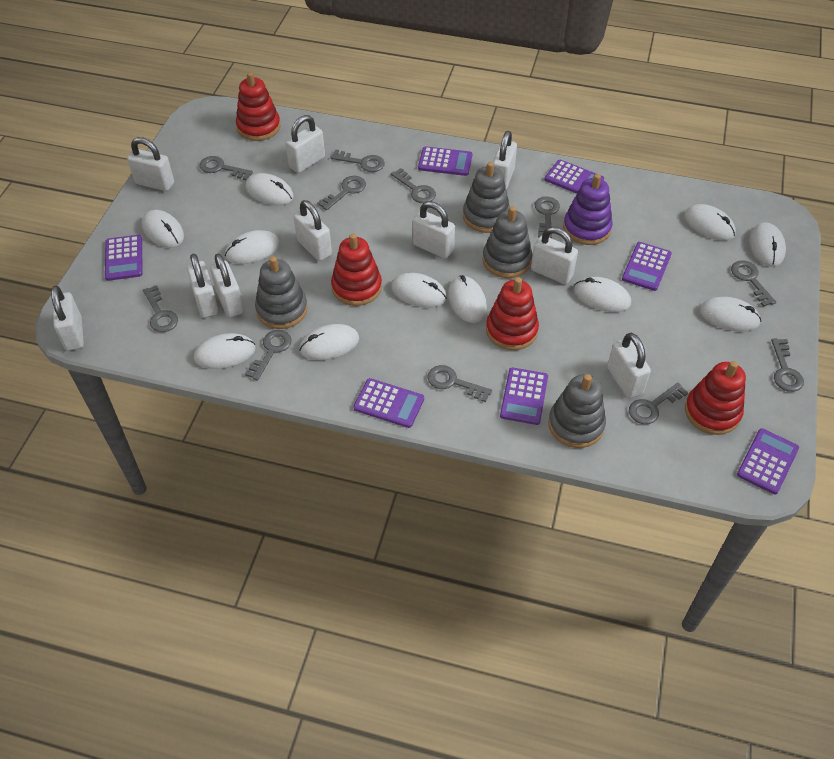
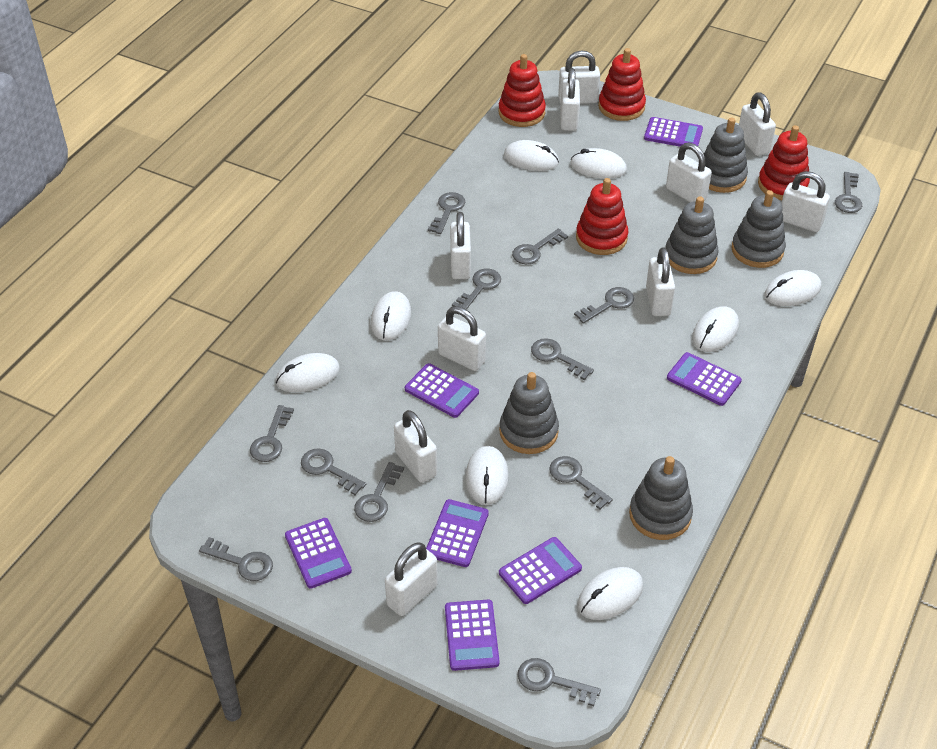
grey key: [143,285,178,332] [200,156,253,181] [245,330,292,381] [318,176,366,210] [330,149,385,172] [391,168,436,203] [427,365,492,402] [535,196,560,238] [629,383,688,424] [731,260,776,307] [771,338,804,392] = 11 -> [199,537,273,581] [250,405,294,462] [301,448,366,495] [354,462,404,522] [428,192,465,234] [452,269,501,310] [512,228,568,264] [518,658,601,706] [531,338,594,380] [549,456,613,509] [574,287,634,324] [835,172,862,213] = 12
grey stacking toy: [255,256,308,329] [463,162,510,233] [483,206,532,278] [548,374,606,448] = 4 -> [499,372,559,454] [629,456,693,540] [666,197,719,274] [704,118,748,193] [731,190,786,268] = 5
purple stacking toy: [563,174,613,245] = 1 -> none = 0
white mouse: [142,210,184,248] [194,333,255,369] [225,230,280,264] [246,173,294,205] [299,324,359,360] [391,273,447,308] [448,275,487,323] [574,277,631,312] [684,204,736,241] [700,297,761,332] [749,222,786,267] = 11 -> [276,353,340,392] [371,291,411,341] [465,446,509,505] [504,140,559,171] [570,148,627,179] [578,567,643,620] [692,306,739,352] [764,270,821,306] = 8

